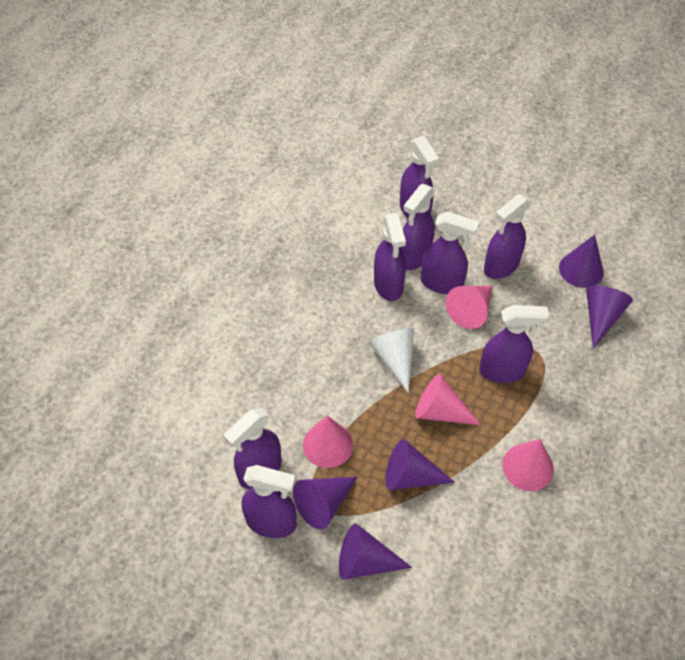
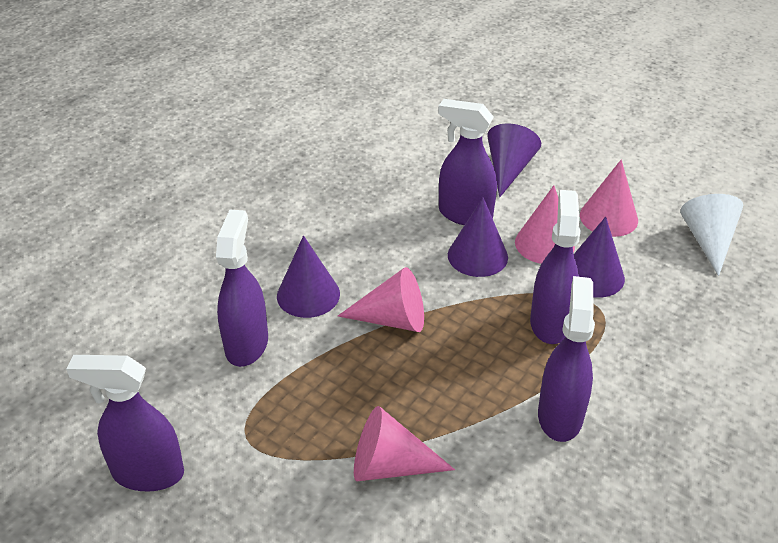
purple cone: [293,477,357,529] [339,524,412,579] [386,439,455,490] [559,235,604,288] [586,286,633,348] = 5 -> [277,236,340,318] [448,197,508,277] [488,124,541,197] [574,217,625,298] = 4
purple spray bottle: [223,408,281,489] [242,465,297,538] [374,213,406,301] [400,136,439,219] [401,184,435,270] [421,212,479,294] [479,305,549,383] [484,194,531,279] = 8 -> [66,355,184,492] [216,210,268,367] [438,99,497,225] [530,190,581,344] [538,276,595,442] = 5

